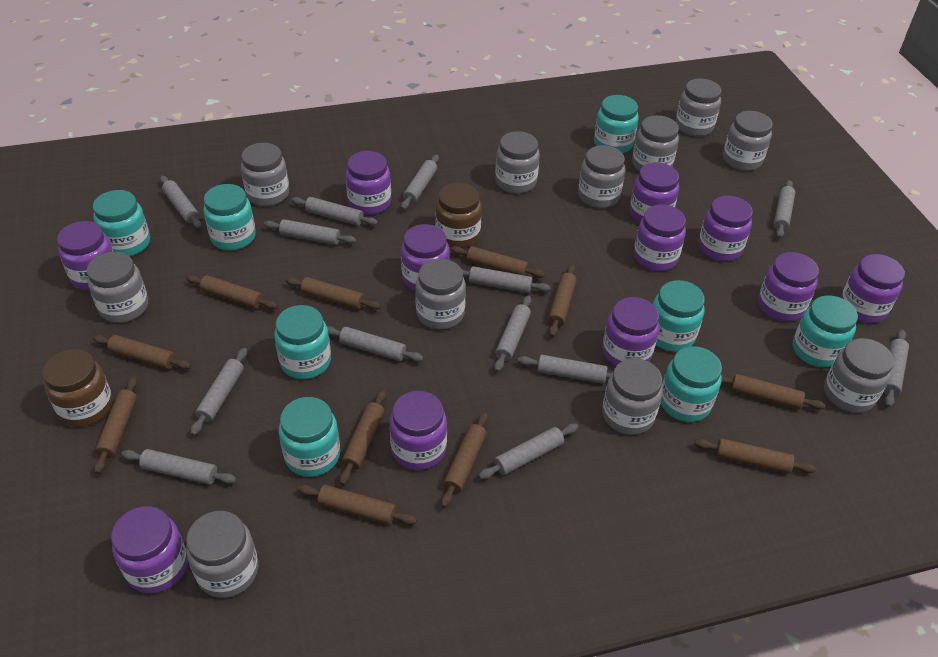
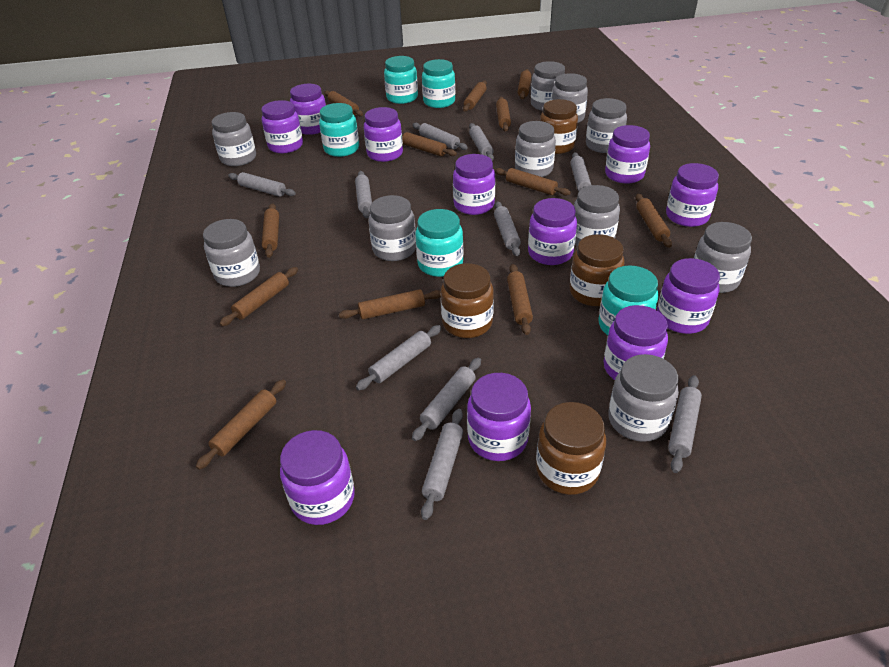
brown jar: [42,349,113,427] [435,183,482,248] = 2 -> [441,263,494,338] [536,402,606,495] [540,99,578,154] [570,234,625,306] = 4
brown rolling pin: [93,335,192,370] [94,376,138,474] [186,275,278,309] [285,277,381,310] [298,485,417,525] [339,390,386,485] [441,412,488,508] [451,246,545,278] [548,264,577,337] [694,438,816,474] [721,374,825,410] = 11 -> [196,379,286,470] [220,267,298,326] [262,203,279,258] [324,91,363,116] [339,289,441,319] [402,132,457,156] [463,80,487,112] [494,168,571,196] [496,97,511,131] [507,264,533,335] [518,69,531,99] [635,194,672,248] = 12
grey jar: [87,252,148,323] [186,511,258,598] [241,143,289,206] [415,259,466,329] [495,131,540,194] [578,145,625,208] [602,358,663,435] [632,115,679,172] [676,78,721,136] [723,111,773,171] [824,338,894,413] = 11 -> [203,219,260,287] [212,112,256,166] [369,195,416,261] [515,121,556,177] [531,61,565,111] [551,73,588,123] [574,185,620,246] [586,98,627,153] [608,354,679,442] [694,222,752,293] = 10
grey rolling pin: [121,449,236,485] [160,176,202,229] [191,348,247,435] [264,219,356,245] [291,197,378,226] [327,326,424,362] [401,155,439,210] [462,266,551,293] [478,423,578,479] [494,295,531,372] [518,355,612,384] [773,180,795,238] [883,330,909,407] = 13 -> [228,172,296,197] [355,171,372,218] [356,325,441,391] [412,123,468,150] [412,358,481,441] [421,409,463,520] [469,123,494,161] [494,201,521,256] [570,152,591,191] [668,375,702,473] = 10
turquoise jar: [93,190,150,256] [203,184,256,250] [274,305,331,379] [279,397,340,477] [594,95,639,153] [653,280,705,352] [661,346,722,422] [793,295,858,367] = 8 -> [319,103,359,157] [384,56,418,104] [415,209,463,277] [422,59,455,108] [599,266,658,335] = 5

